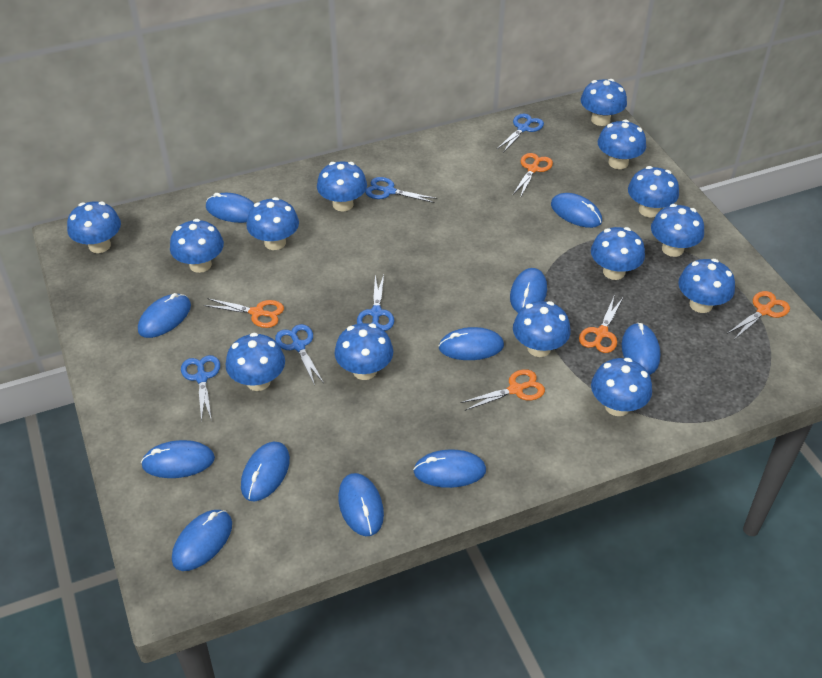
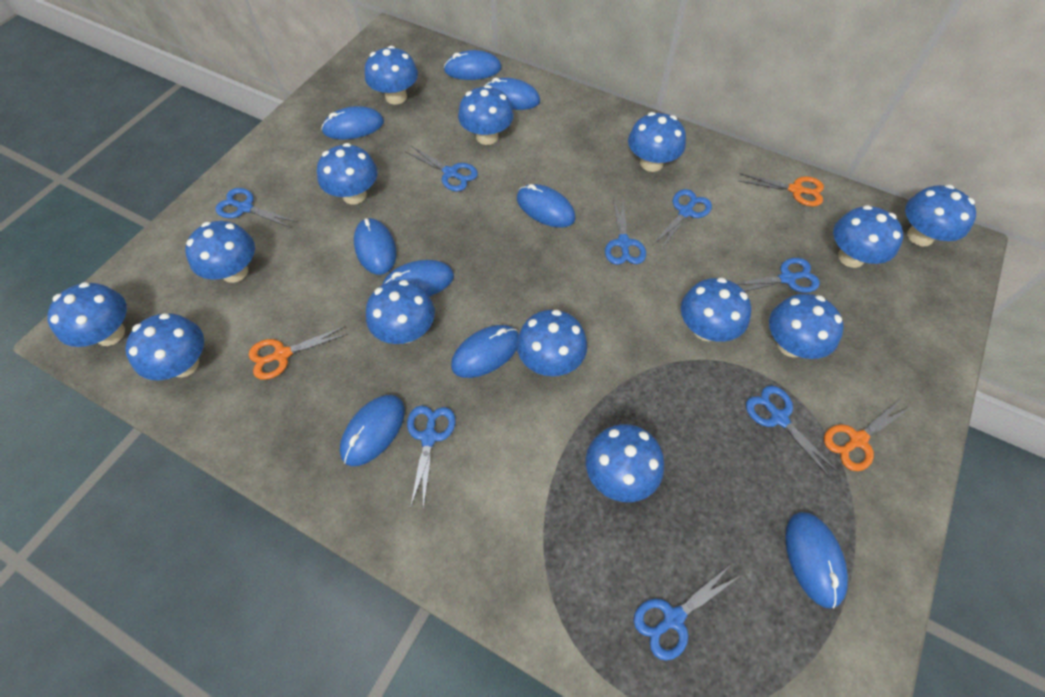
blue mouse: [138,293,191,338] [141,440,215,478] [172,510,232,571] [206,193,254,223] [241,442,290,501] [338,473,384,536] [413,449,486,488] [439,327,504,360] [510,268,547,312] [551,193,602,228] [622,323,660,375] = 11 -> [321,106,384,140] [340,395,405,466] [354,218,396,275] [383,260,454,296] [444,50,502,80] [451,325,519,378] [484,78,540,110] [517,184,575,227] [785,512,848,609] = 9
blue scissors: [181,355,220,422] [275,324,324,385] [357,275,394,331] [365,177,437,203] [496,114,544,153] = 5 -> [215,188,297,228] [406,146,478,191] [407,405,456,509] [605,198,646,265] [634,565,740,661] [653,189,712,250] [735,258,820,293] [746,386,838,478] = 8
orange scissors: [204,298,284,328] [460,369,545,411] [513,153,553,198] [579,297,623,353] [727,291,790,340] = 5 -> [249,326,348,380] [739,173,824,206] [824,399,911,471] = 3

